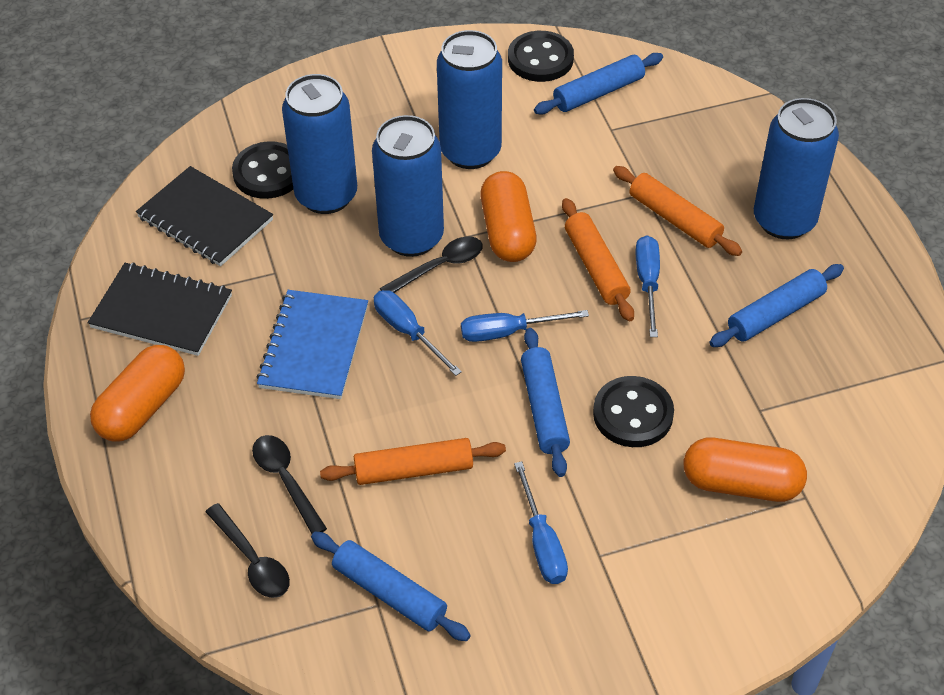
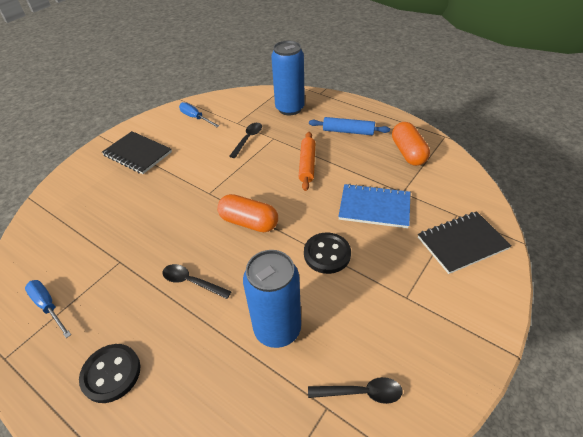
black button: [232,141,293,199] [508,31,574,82] [593,376,674,447] = 3 -> [79,344,140,403] [304,233,351,274] = 2
blue can: [282,74,357,214] [372,115,444,257] [437,30,502,169] [754,98,839,239] = 4 -> [243,250,301,348] [271,41,305,116] = 2
blue rolling pin: [311,532,471,641] [521,328,570,477] [534,53,663,114] [709,264,844,347] = 4 -> [309,117,390,135] = 1
blue screwdriver: [374,290,462,376] [461,310,589,342] [514,461,568,584] [636,236,660,337] = 4 -> [25,280,71,338] [179,102,219,127] = 2
orange capsule: [90,345,185,442] [480,171,537,262] [684,438,807,502] = 3 -> [217,194,278,232] [392,122,430,166] = 2
orange rolling pin: [320,438,506,485] [562,198,634,322] [613,166,742,256] = 3 -> [299,132,315,191] = 1

